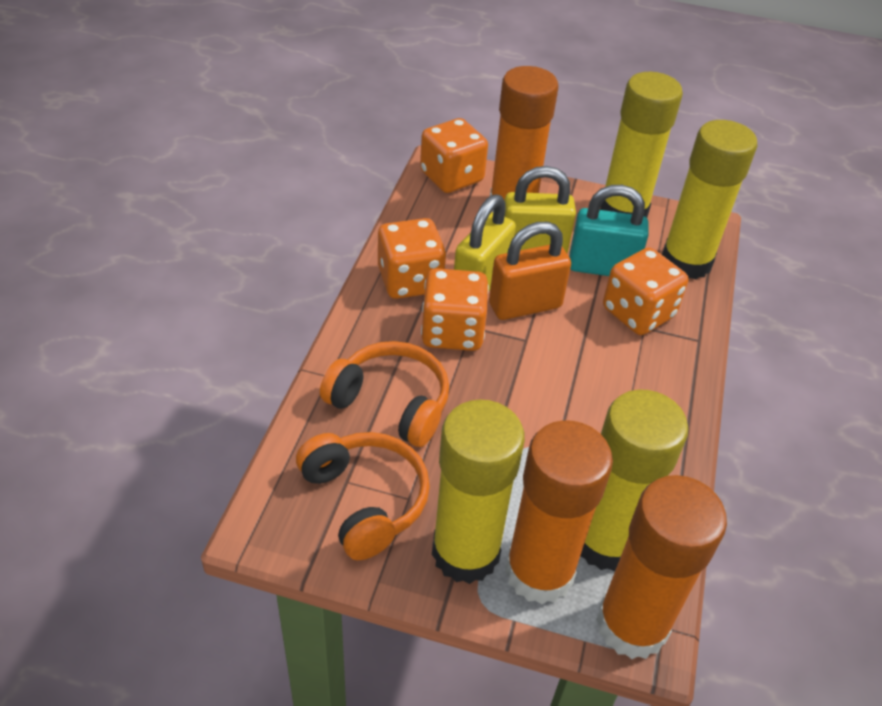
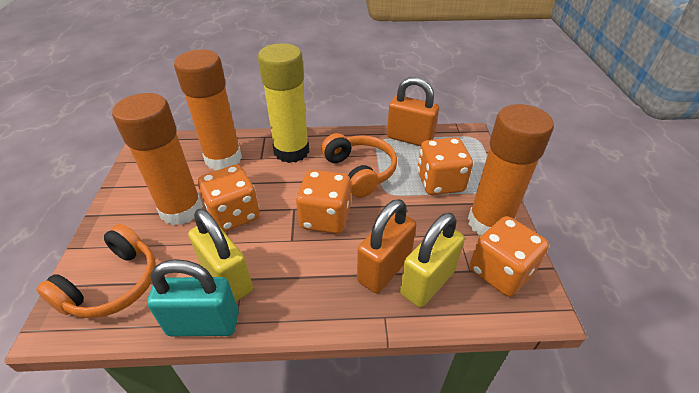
orange padlock: [489,222,571,320] = 1 -> [357,199,416,293] [387,77,439,146] = 2
yellow glue stick: [432,400,525,584] [580,390,688,571] [600,72,683,217] [662,120,757,279] = 4 -> [258,43,309,163] = 1

